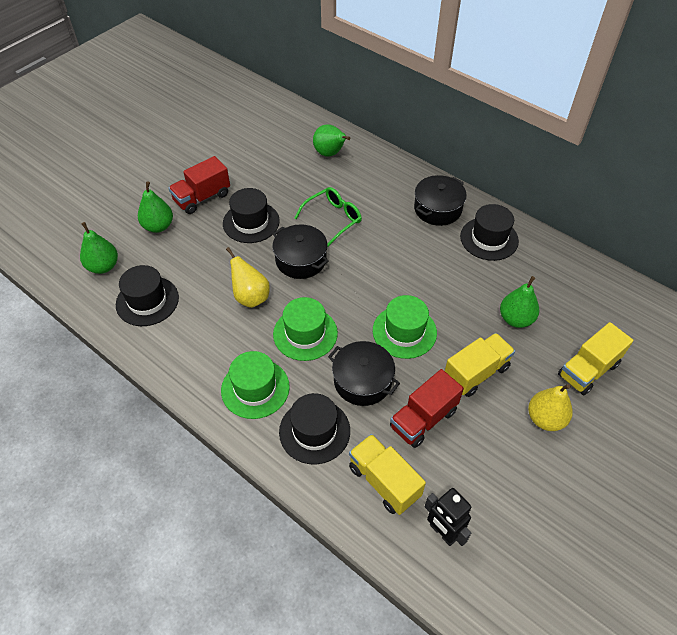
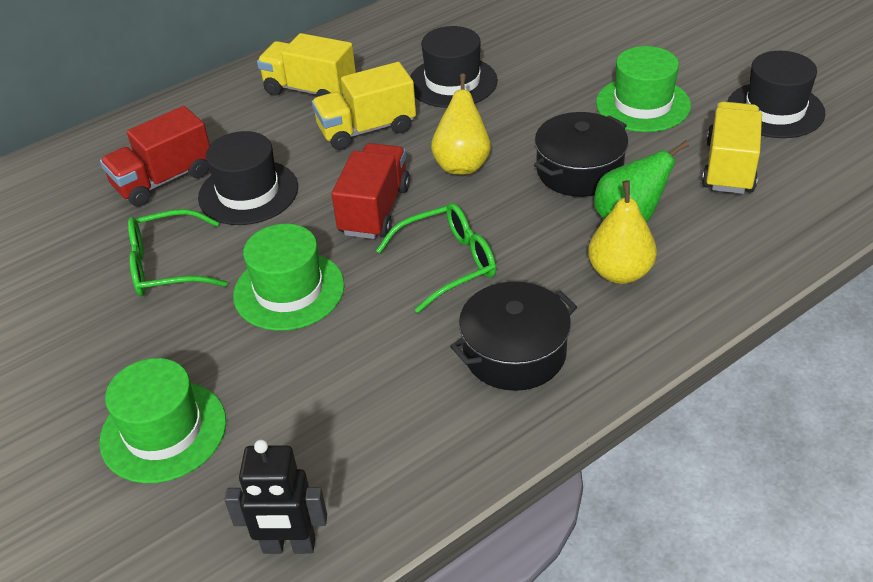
black hat: [116,265,179,326] [223,188,280,243] [279,393,350,464] [460,204,519,261] = 4 -> [198,131,298,225] [410,26,498,108] [727,51,826,138] = 3
black pot: [272,224,329,279] [328,341,400,406] [414,175,467,226] = 3 -> [450,282,577,391] [534,112,628,197] = 2
green glasses: [295,187,362,247] = 1 -> [128,209,228,296] [376,203,496,313] = 2
green pear: [80,222,118,274] [138,181,173,233] [313,124,350,157] [500,276,539,328] = 4 -> [594,141,689,223] = 1

